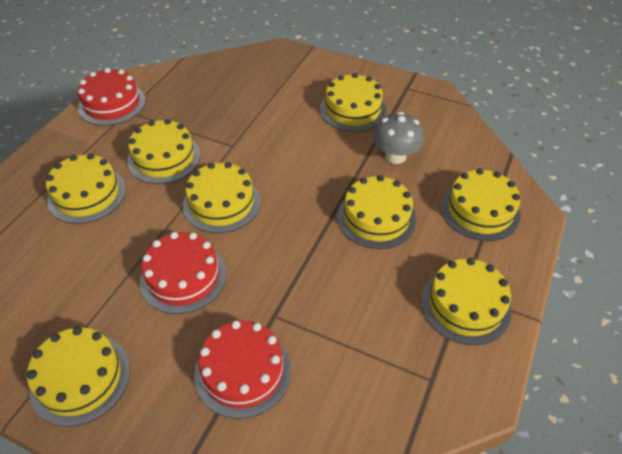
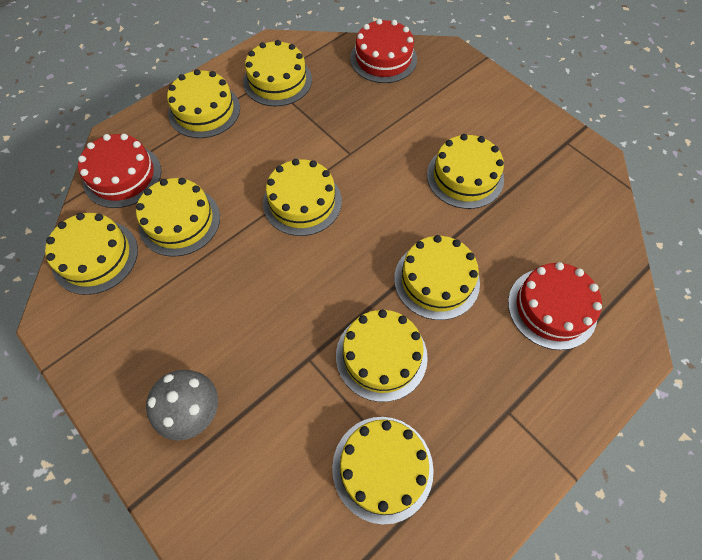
yellow cake: [27,327,130,427] [46,153,126,224] [127,119,200,184] [183,162,260,233] [320,73,386,132] [337,175,416,249] [421,258,512,345] [441,168,521,241] = 8 -> [45,213,138,295] [136,178,220,257] [167,69,240,138] [243,40,312,106] [263,159,342,236] [332,417,434,524] [336,309,428,402] [394,235,480,320] [427,134,504,209] = 9

